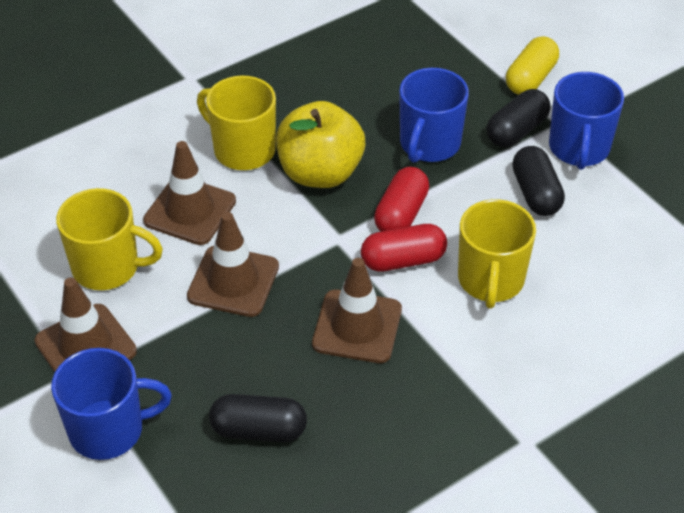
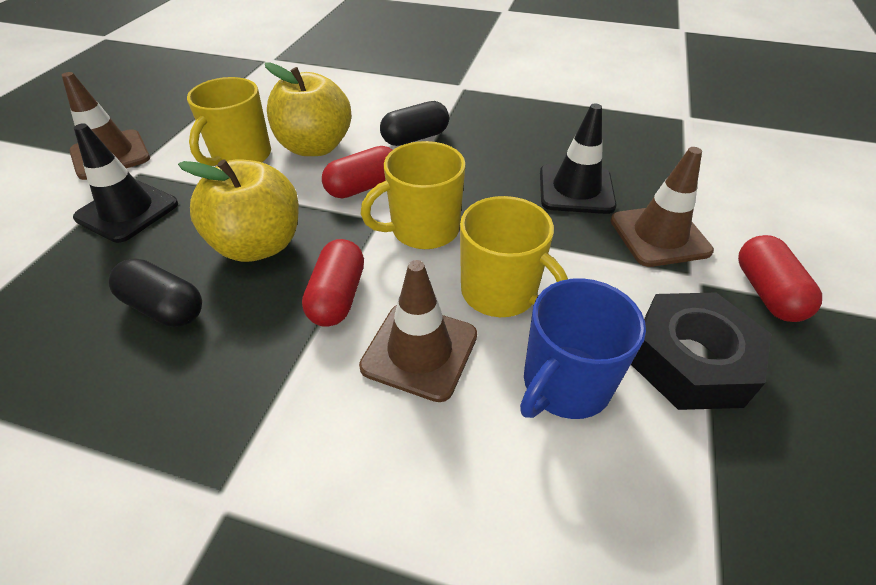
black capsule: [209,394,307,442] [486,89,551,147] [512,146,565,216] = 3 -> [108,258,202,327] [380,101,449,146] = 2
black nut: none = 0 -> [631,293,771,410] = 1
black traffic cone: none = 0 -> [73,123,178,243] [540,103,617,214] = 2
blue mug: [51,348,172,460] [399,68,469,163] [549,72,624,170] = 3 -> [520,278,646,419] = 1
brown traffic cone: [34,277,137,372] [143,141,236,245] [187,212,279,317] [312,258,402,363] = 4 -> [62,72,150,180] [359,260,477,402] [610,147,714,267] = 3
red capsule: [361,224,447,272] [374,167,429,232] = 2 -> [302,239,364,327] [322,146,392,198] [738,235,822,322] = 3
yellow apple: [276,101,365,188] = 1 -> [178,159,299,262] [265,62,351,156] = 2
yellow capsule: [506,36,559,95] = 1 -> none = 0

